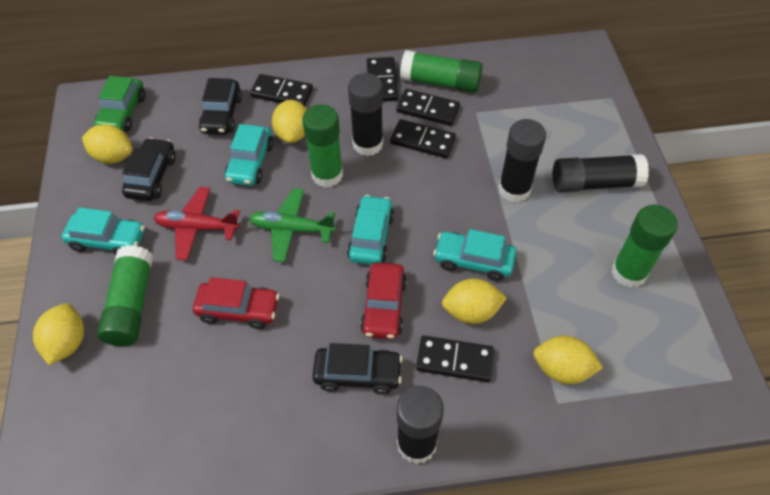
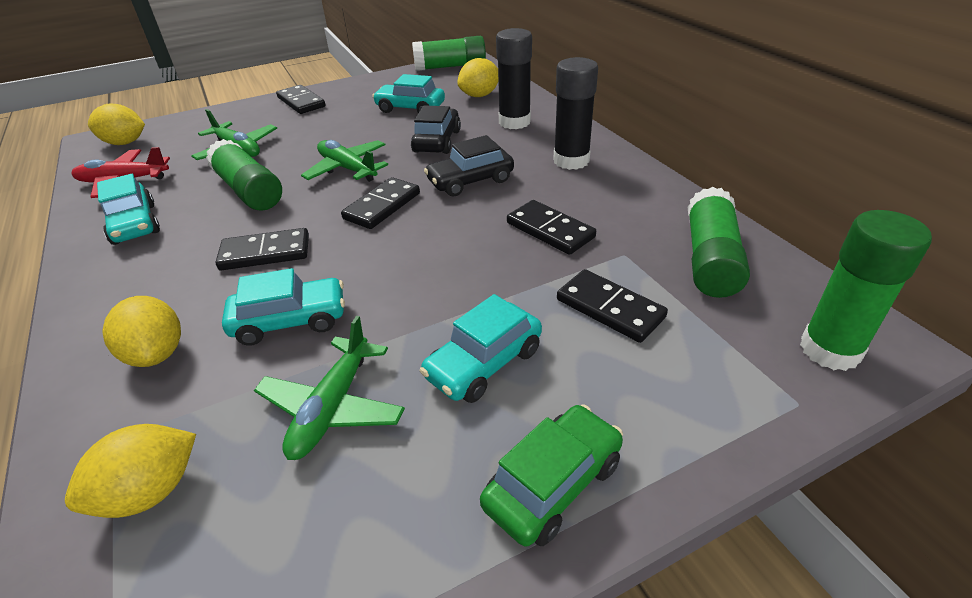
black car: [122,138,176,201] [199,78,242,135] [313,343,403,395] = 3 -> [411,105,461,154] [424,135,514,196] = 2
black glue stick: [348,73,383,156] [397,386,444,464] [498,119,546,203] [553,154,649,193] = 4 -> [496,28,532,129] [553,57,598,170] = 2
green plane: [249,188,336,262] = 1 -> [191,109,277,160] [254,316,405,460] [301,140,388,182] = 3
red car: [193,277,279,329] [360,263,407,339] = 2 -> none = 0
yellow lemon: [33,303,84,365] [82,124,132,164] [272,100,307,143] [442,278,507,324] [533,336,603,384] = 5 -> [65,424,196,518] [88,104,145,145] [103,296,181,367] [457,58,498,97] = 4

